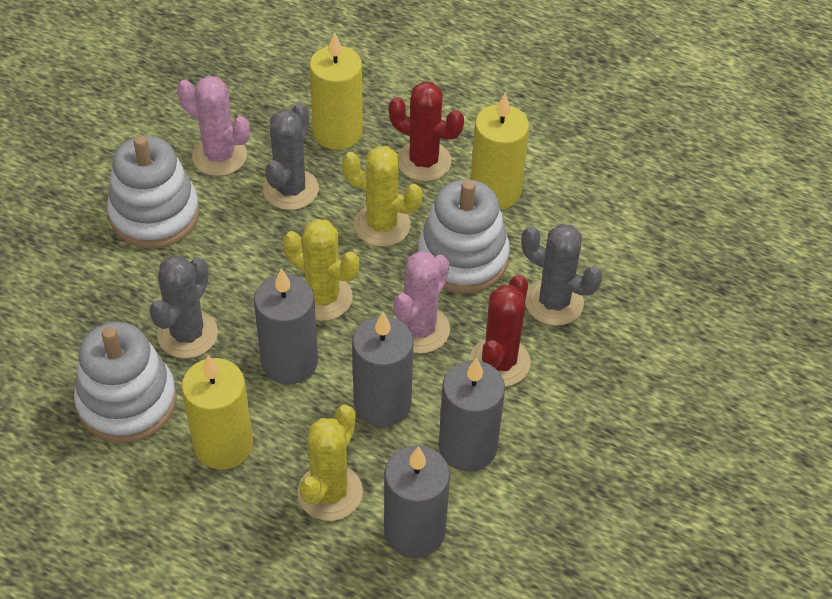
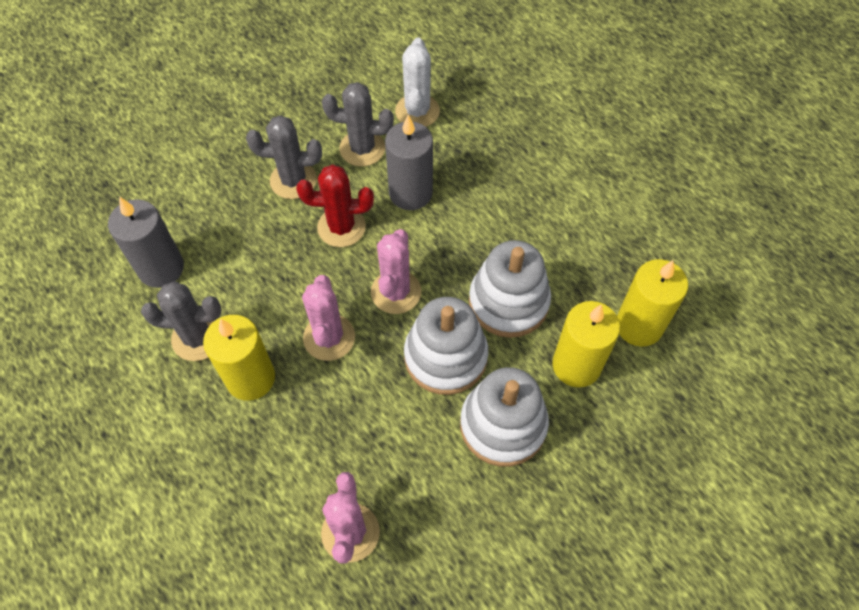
grey candle: [254,268,318,384] [352,312,414,427] [384,445,450,558] [439,357,505,472] = 4 -> [108,196,184,288] [385,115,433,210] = 2
pink cactus: [177,76,250,176] [393,251,450,353] = 2 -> [302,275,355,361] [321,472,380,564] [371,229,421,314] = 3
red cactus: [389,81,464,181] [470,275,531,387] = 2 -> [296,164,374,247] = 1
white cactus: none = 0 -> [395,37,440,127] = 1
yellow cactus: [283,219,359,321] [297,405,363,521] [342,146,423,247] = 3 -> none = 0

